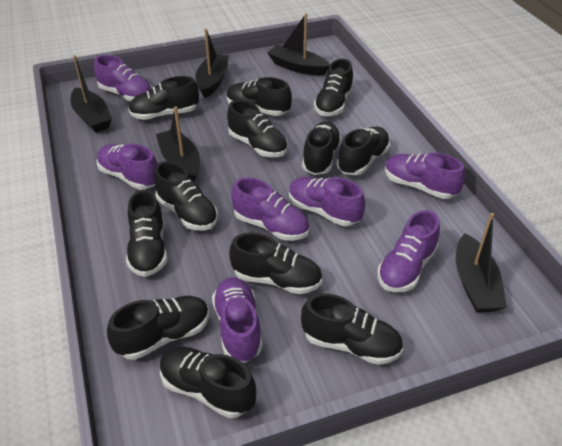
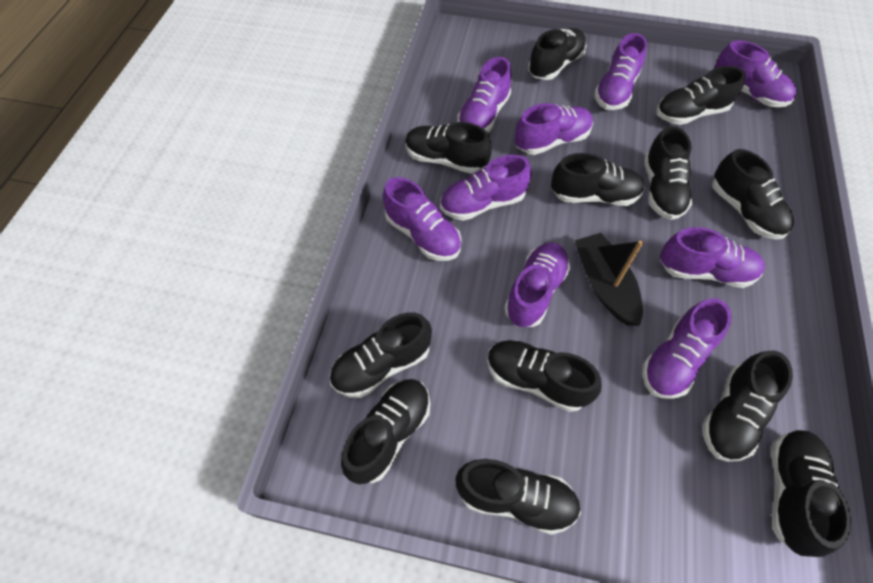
black boat: [71,55,112,133] [156,107,200,182] [195,28,229,98] [267,13,330,76] [456,213,507,312] = 5 -> [575,233,643,326] = 1
purple shoe: [94,55,152,102] [96,144,158,190] [212,277,263,362] [231,177,310,241] [289,177,365,226] [377,210,440,292] [385,153,465,199] = 7 -> [383,177,462,261] [440,155,532,221] [457,57,512,132] [504,242,570,327] [515,103,593,155] [594,33,647,110] [642,298,732,399] [660,227,765,288] [714,40,796,107] = 9

